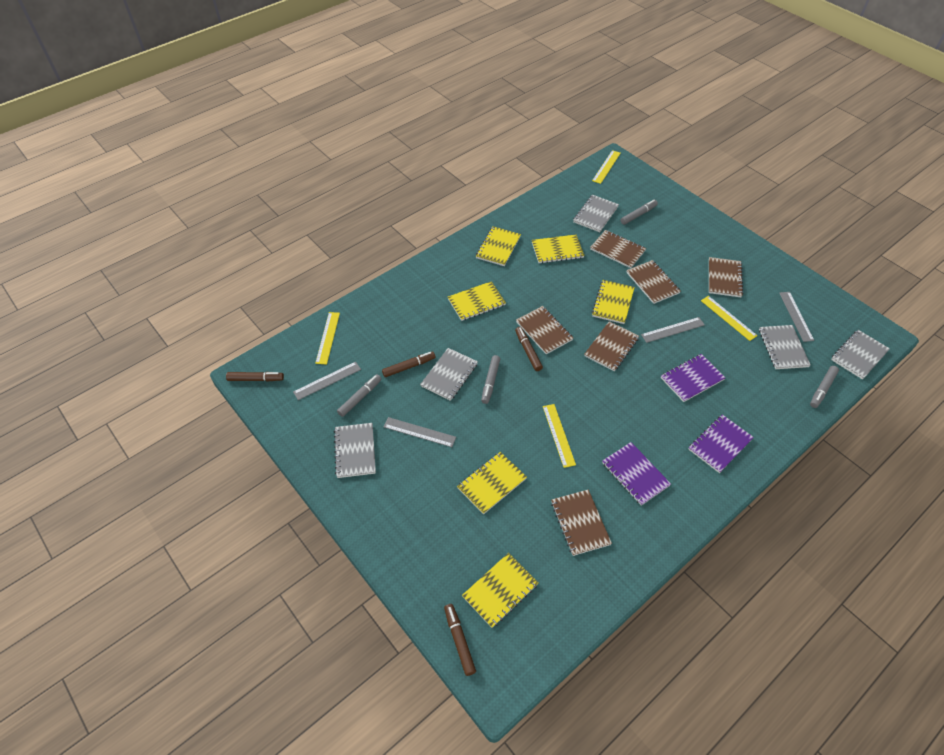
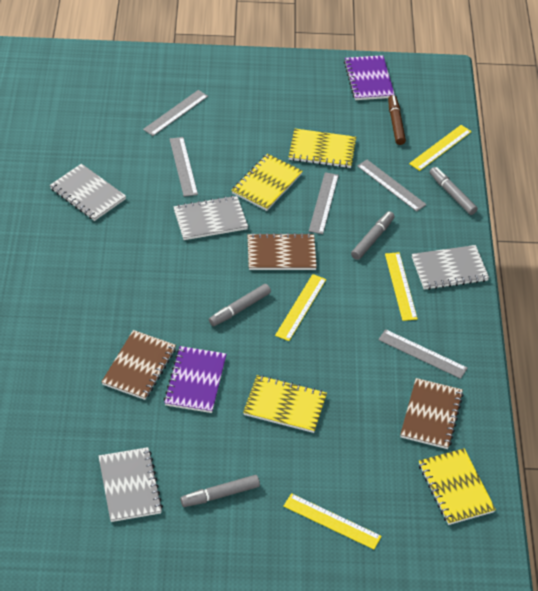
brown marker: [226,372,284,382] [382,351,435,377] [444,604,476,676] [515,327,543,371] = 4 -> [388,95,406,145] = 1
brown notebook: [516,306,573,354] [551,490,612,556] [584,321,639,371] [590,230,646,268] [626,260,681,304] [709,257,744,297] = 6 -> [102,330,176,400] [247,233,317,270] [400,378,464,449] = 3
grey notebook: [334,423,376,478] [420,348,478,401] [573,195,619,232] [759,325,811,369] [831,330,890,380] = 5 -> [50,164,126,221] [99,447,163,522] [173,195,248,240] [412,245,489,290] = 4
grey ruler: [293,362,361,400] [384,417,456,447] [641,317,705,343] [779,292,814,342] = 4 -> [143,90,208,136] [170,137,198,197] [309,172,339,234] [357,160,427,212] [378,329,468,379] = 5
purple notebook: [602,442,671,506] [661,354,725,402] [688,414,754,473] = 3 -> [164,346,226,413] [344,55,395,100] = 2
yellow notebook: [448,281,506,321] [457,452,527,514] [462,553,539,628] [476,226,521,266] [532,235,584,263] [592,280,635,324] = 6 -> [231,154,303,211] [243,375,327,433] [289,129,356,168] [419,448,496,525] = 4

